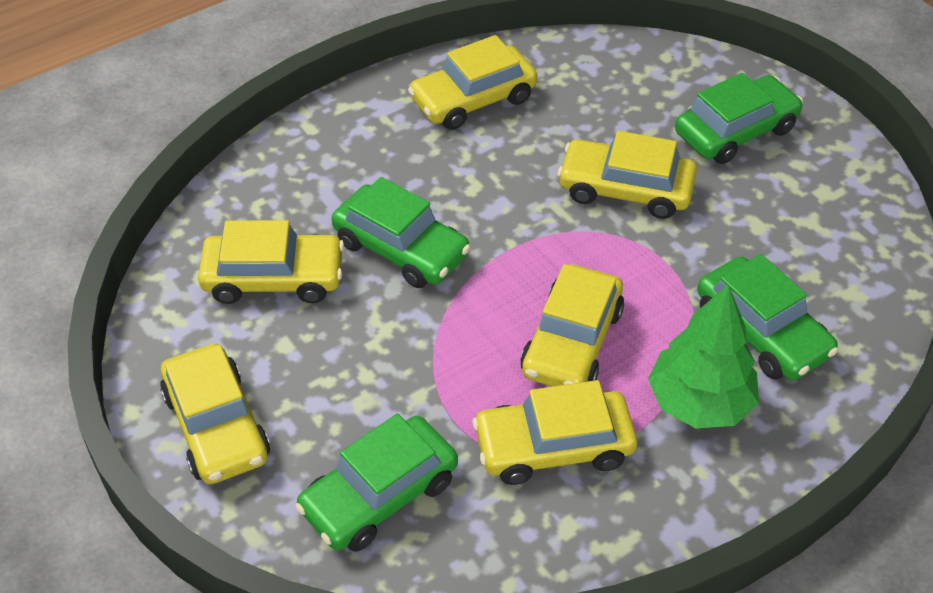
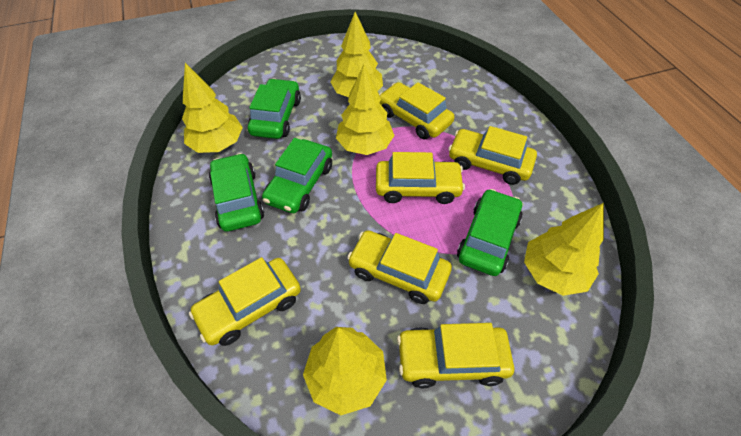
green tree: [648,284,759,428] = 1 -> none = 0
yellow tree: none = 0 -> [182,63,243,153] [303,327,387,415] [330,12,383,97] [336,65,395,155] [524,203,604,296] = 5

